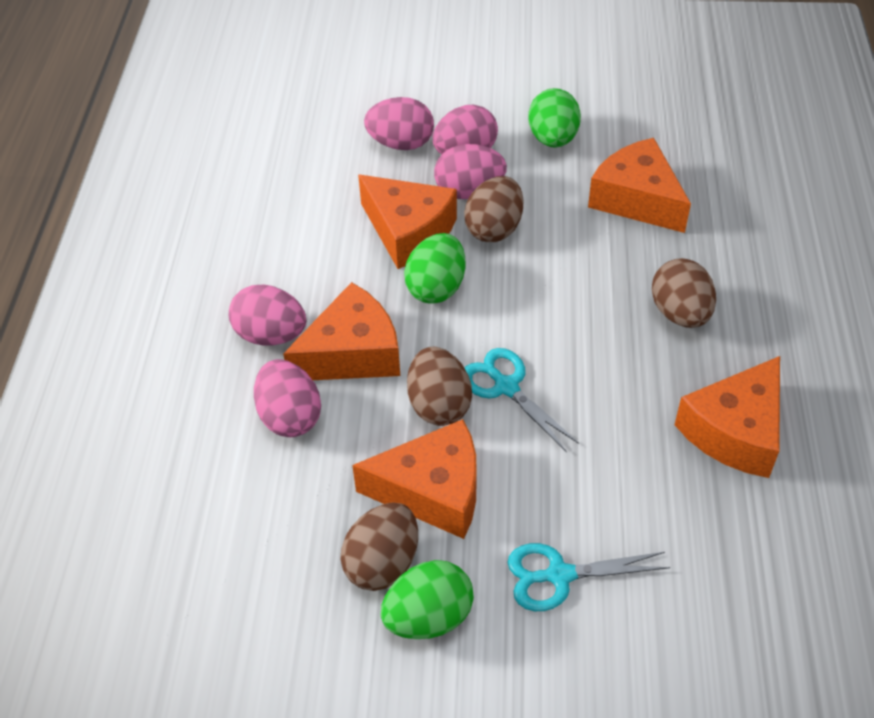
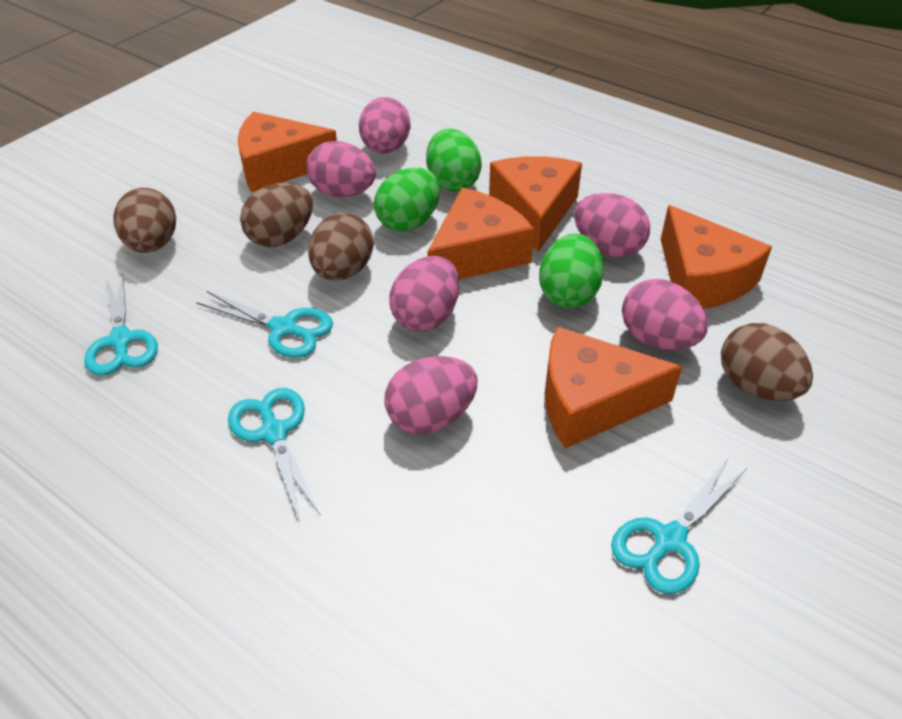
pink egg: [229,284,306,346] [254,359,321,437] [364,97,434,150] [433,105,498,154] [434,144,507,199] = 5 -> [306,141,376,197] [359,97,411,154] [385,356,478,434] [389,256,459,331] [574,193,650,257] [622,279,708,350] = 6
turquoise scissors: [465,348,579,452] [507,543,670,611] = 2 -> [84,272,158,376] [196,291,333,358] [228,388,321,522] [611,459,747,594] = 4

